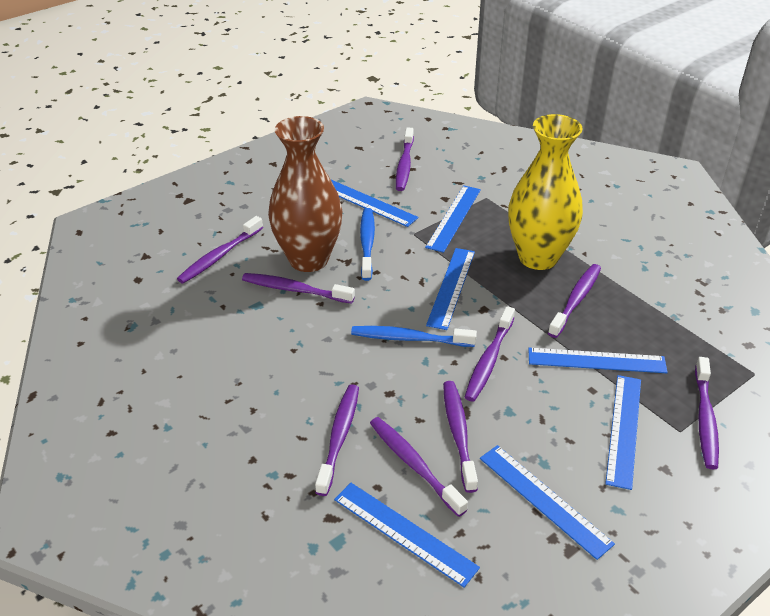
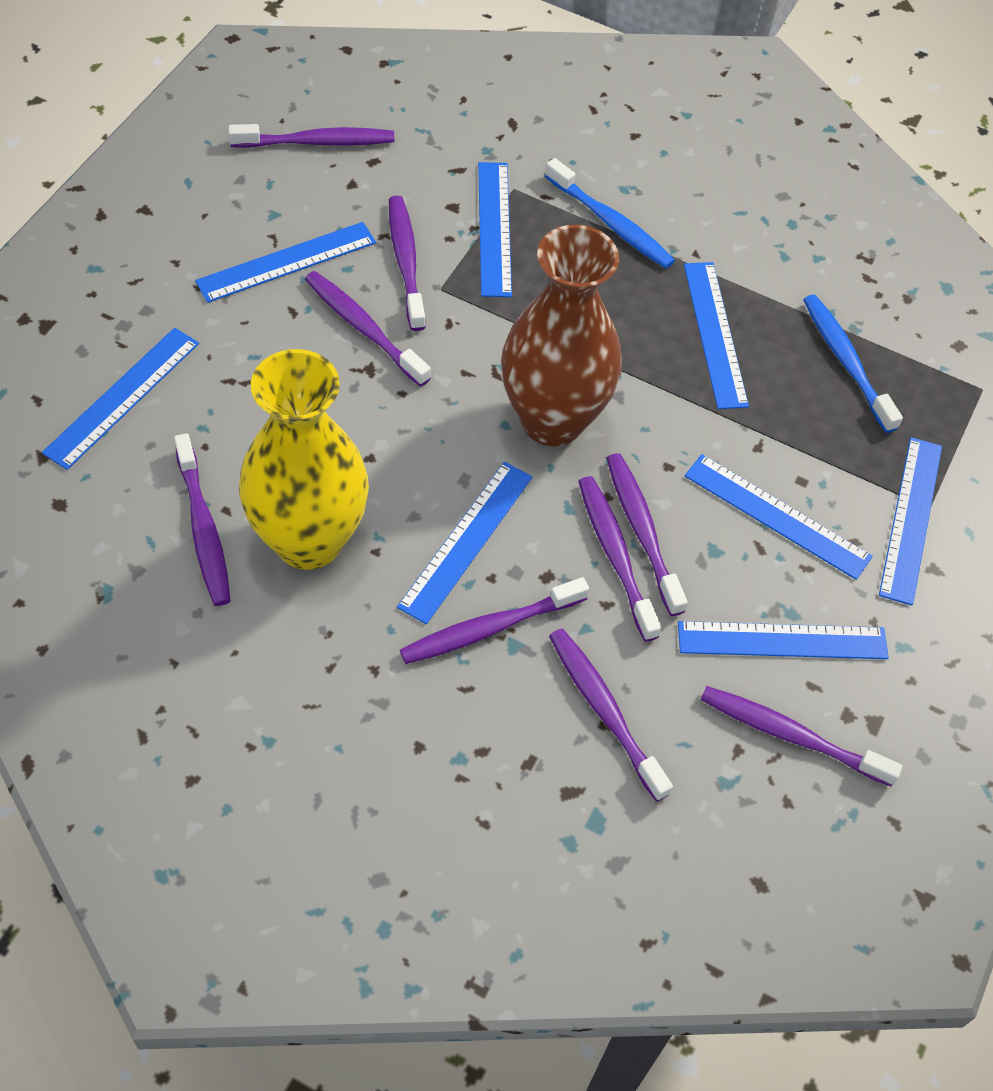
blue ruler: [331,180,418,227] [334,483,480,587] [425,185,481,253] [426,248,475,330] [480,445,615,560] [528,348,668,373] [605,375,641,490] = 7 -> [42,328,199,470] [195,222,376,303] [397,462,532,624] [478,162,512,297] [678,621,889,659] [684,262,749,409] [685,454,873,580] [879,437,942,606] = 8

